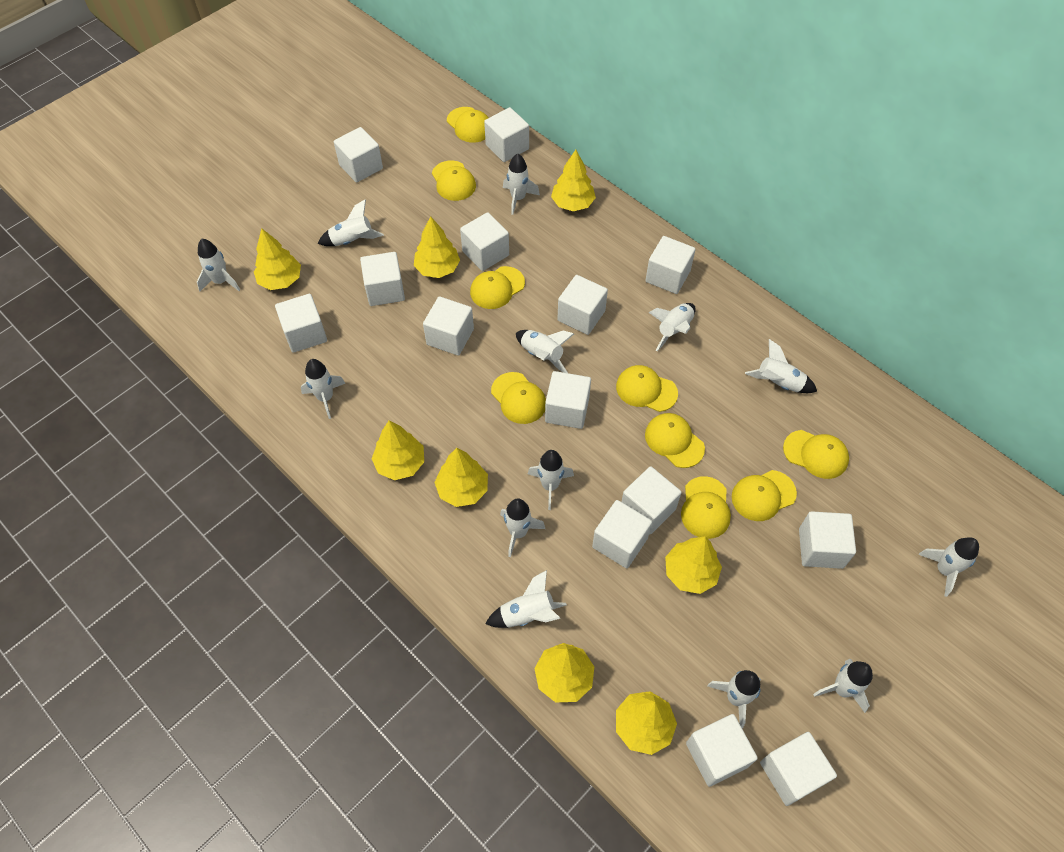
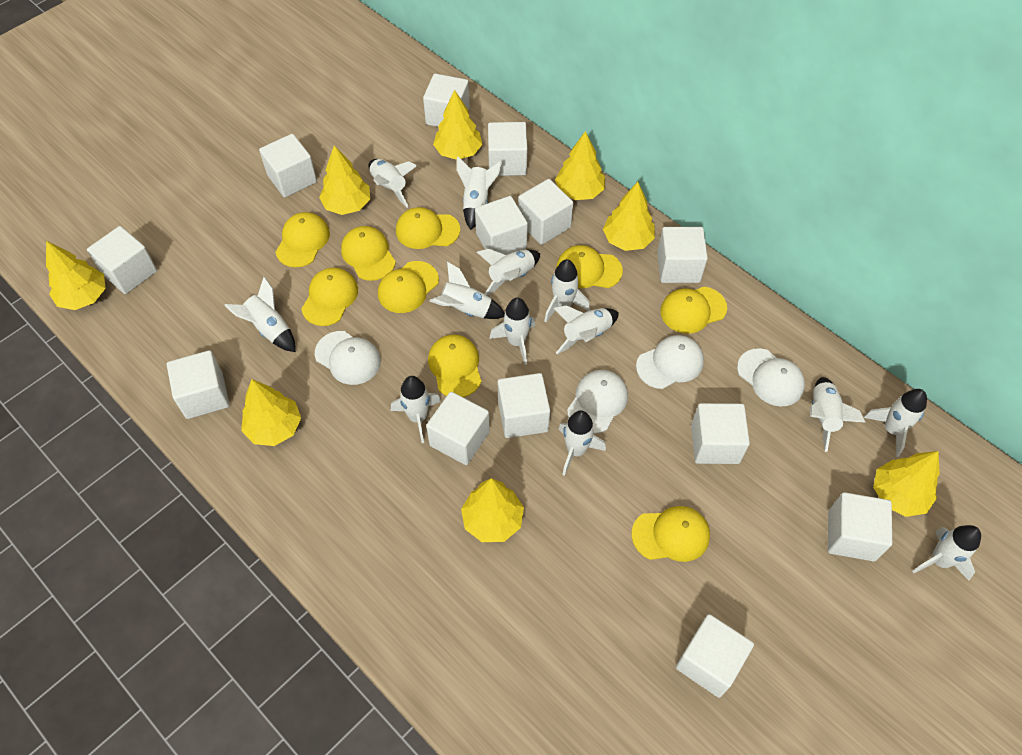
white cap: none = 0 -> [315,331,381,385] [567,370,628,434] [636,335,704,389] [737,348,805,407] = 4
white cube: [275,294,327,353] [334,127,383,183] [360,252,405,306] [423,296,474,356] [460,212,509,271] [484,107,529,162] [545,371,591,429] [557,275,608,335] [592,500,652,568] [622,466,682,535] [645,236,696,294] [686,714,758,787] [760,732,837,806] [799,511,856,569] = 14 -> [87,226,157,294] [167,350,230,419] [259,134,317,197] [423,74,470,127] [426,392,490,465] [475,196,528,255] [488,122,527,176] [498,373,550,438] [518,179,573,245] [657,227,708,283] [676,614,754,698] [691,403,750,464] [828,492,892,562] = 13

